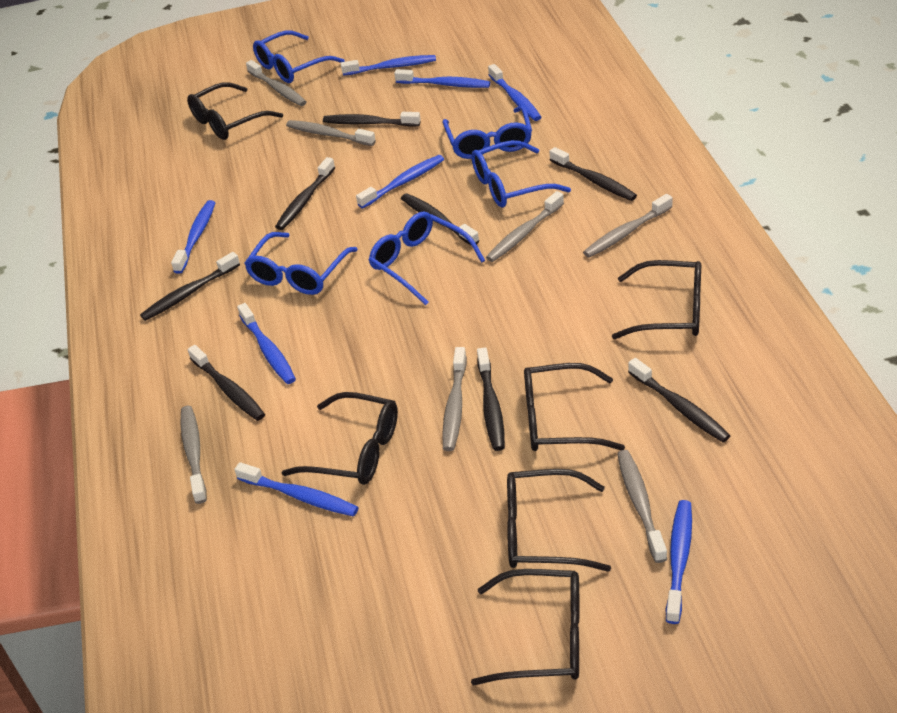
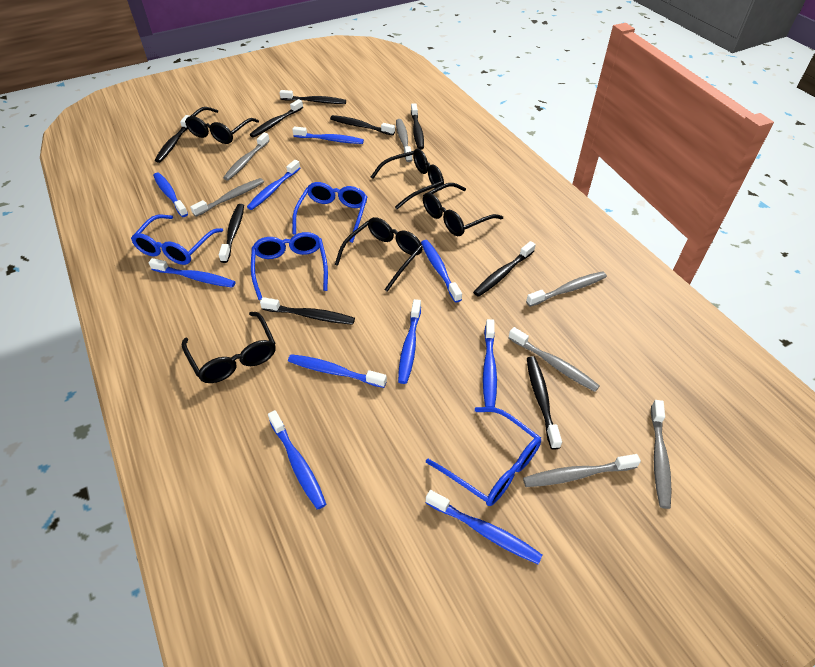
black glasses: [187,82,283,140] [282,392,398,485] [471,569,579,685] [507,469,611,572] [524,363,625,451] [612,260,701,339] = 6 -> [182,312,276,383] [185,107,259,144] [335,217,423,292] [371,148,444,209] [423,183,503,236] = 5
black toothbrush: [140,252,240,321] [188,345,265,421] [275,157,335,230] [323,112,421,127] [401,193,479,246] [477,347,505,451] [549,147,637,201] [628,358,730,442] = 8 -> [155,115,190,163] [219,204,244,263] [250,99,303,138] [260,297,355,325] [280,90,346,104] [330,115,395,135] [411,103,424,150] [473,241,536,297] [527,356,562,450] = 9
blue glasses: [244,232,358,295] [253,31,345,83] [369,212,485,305] [442,106,532,159] [471,140,571,208] = 5 -> [131,215,223,265] [251,232,328,300] [292,182,367,243] [426,407,541,506] = 4
blue toothbrush: [171,200,216,274] [235,462,359,517] [237,303,296,384] [341,55,436,76] [356,155,444,209] [394,69,490,88] [488,64,542,121] [666,500,692,624] = 8 -> [149,258,236,288] [153,173,188,217] [247,160,300,210] [268,410,326,510] [288,354,387,388] [292,126,364,144] [398,299,421,384] [421,240,462,303] [426,490,542,564] [483,319,497,407] = 10

